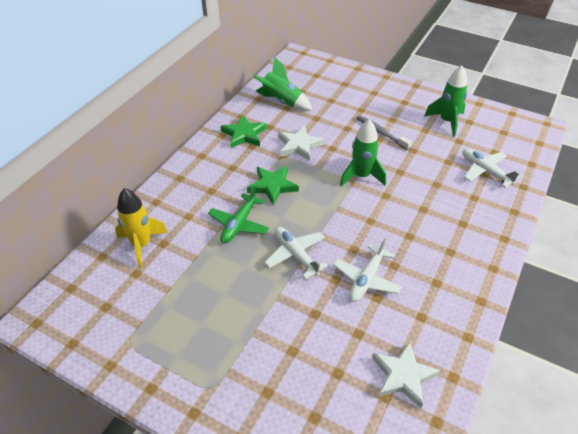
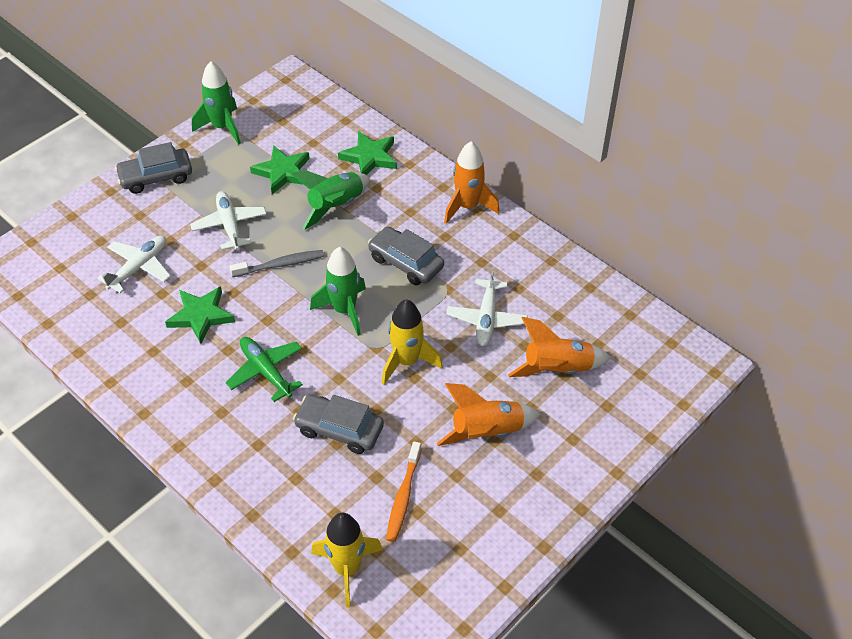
green star: [221,115,267,148] [247,166,299,206] = 2 -> [165,286,235,344] [250,145,309,194] [338,131,397,175] = 3
grey car: none = 0 -> [115,142,192,194] [293,394,384,454] [368,226,444,285] = 3
orange rocket: none = 0 -> [437,383,540,446] [444,141,500,224] [508,317,610,377] = 3
orange toothbrush: none = 0 -> [386,441,421,542] = 1
white star: [278,125,324,161] [372,341,441,408] = 2 -> none = 0
yellow rocket: [115,188,168,268] = 1 -> [311,513,383,608] [382,299,443,385] = 2

